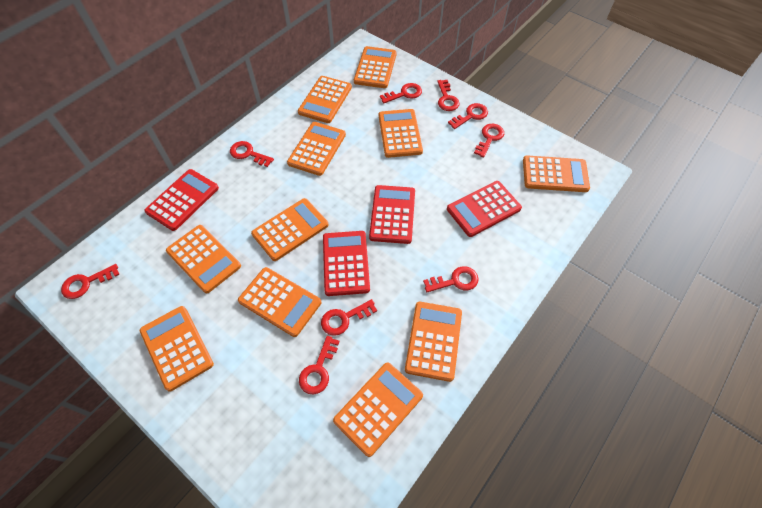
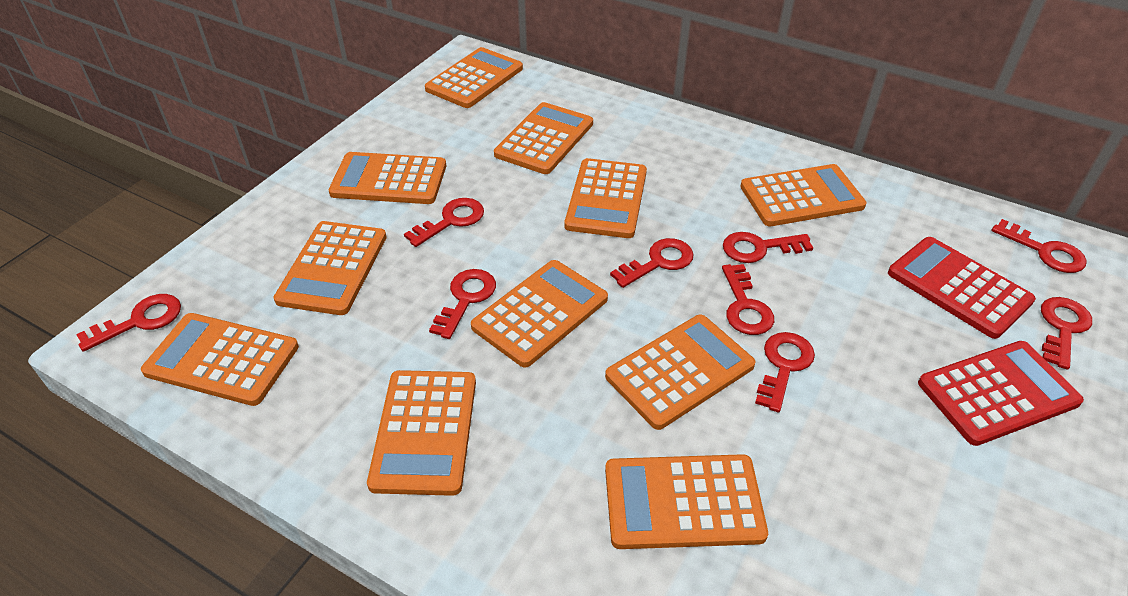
red calculator: [144,169,219,231] [323,231,370,296] [369,185,415,244] [447,181,522,237] = 4 -> [888,237,1036,339] [918,341,1084,446] = 2

